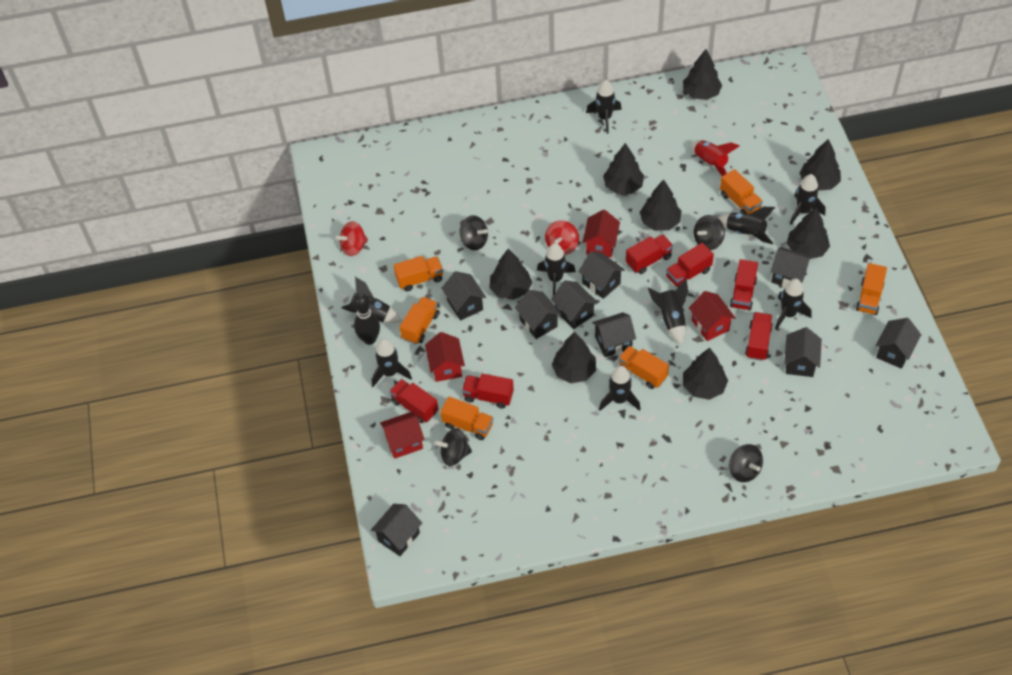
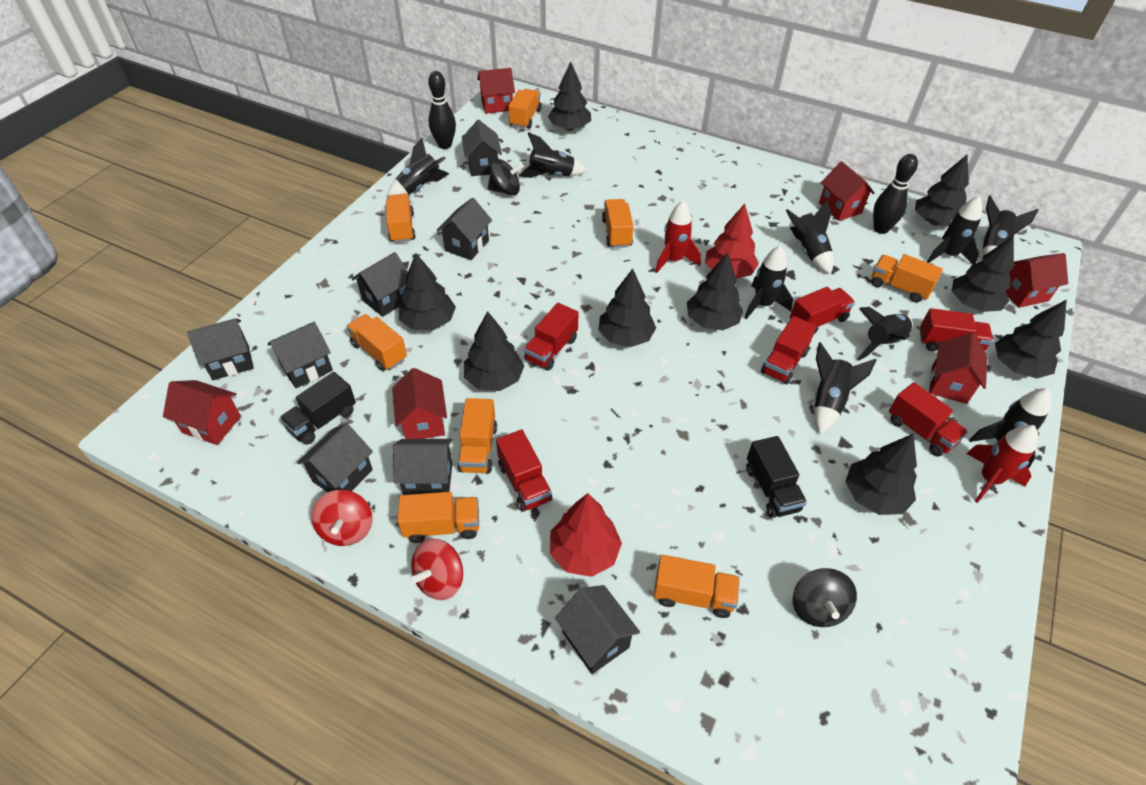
black bowling pin: [354,294,380,345] = 1 -> [428,71,456,149] [873,154,918,234] = 2
black house: [371,504,422,556] [441,271,486,321] [515,290,561,339] [551,280,598,329] [578,252,625,299] [592,312,636,357] [771,247,812,287] [784,327,822,377] [876,318,921,369] = 9 -> [187,318,254,380] [268,322,333,388] [297,424,373,492] [352,252,408,317] [393,439,453,495] [437,198,492,260] [462,120,502,176] [555,585,640,674] = 8
black spinning top: [434,428,472,466] [460,215,488,250] [694,215,725,250] [729,444,763,482] = 4 -> [488,159,524,195] [793,568,857,627] = 2
black tree: [489,248,532,300] [552,332,596,383] [603,143,644,194] [639,179,682,231] [683,49,722,100] [683,348,728,400] [787,207,830,259] [799,139,841,190] = 8 -> [399,253,456,330] [464,311,524,391] [548,62,591,131] [598,268,656,347] [687,253,743,330] [845,433,917,515] [915,154,969,227] [952,236,1014,312] [995,299,1067,378] = 9
black truck: none = 0 -> [280,372,356,445] [746,436,807,518] = 2
orange truck: [393,256,443,291] [400,297,439,344] [440,397,493,440] [618,346,669,389] [720,169,763,214] [856,263,887,315] = 6 -> [346,314,407,371] [386,194,416,243] [398,492,479,543] [457,398,497,474] [508,89,542,129] [602,199,634,248] [653,555,740,618] [872,254,943,303] = 8
red house: [380,411,424,459] [425,332,465,382] [582,210,620,258] [689,291,736,341] = 4 -> [163,380,241,445] [392,368,447,439] [477,68,515,114] [819,162,875,221] [929,333,988,404] [1005,253,1068,308] = 6
red rocket: [692,140,739,176] = 1 -> [655,201,701,273] [966,425,1038,503] = 2
red tree: none = 0 -> [550,493,622,577] [705,204,759,279] = 2

